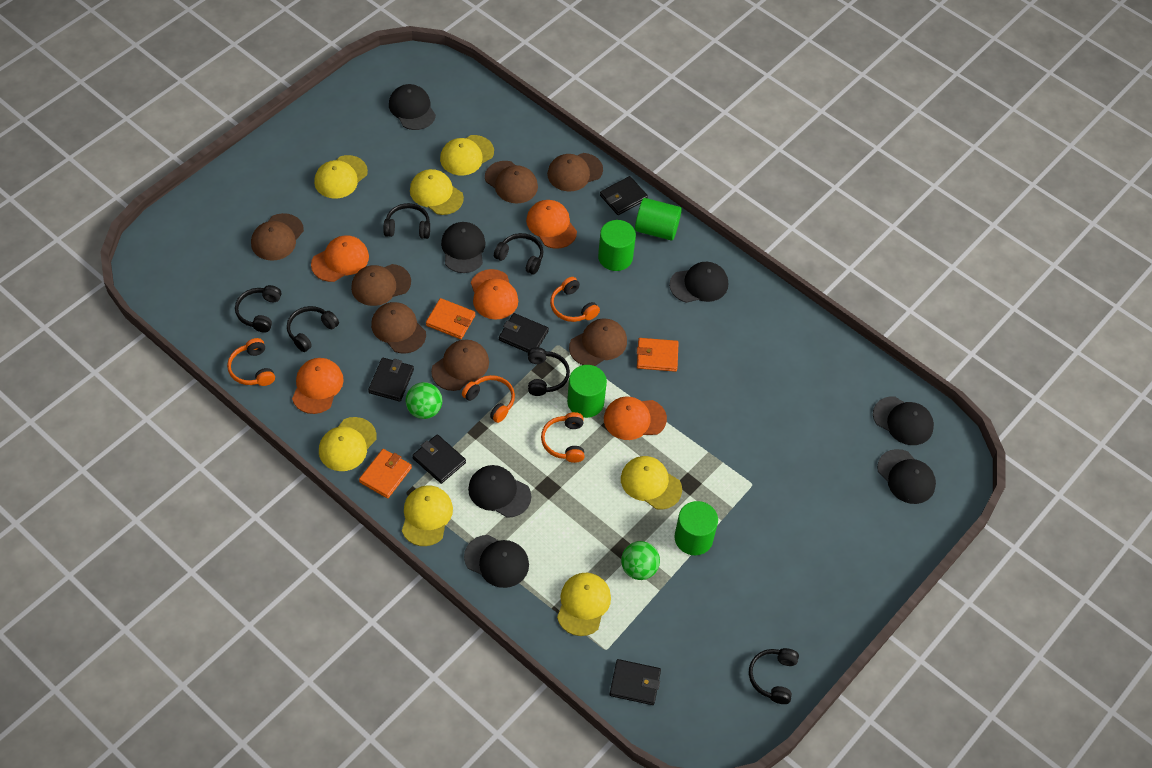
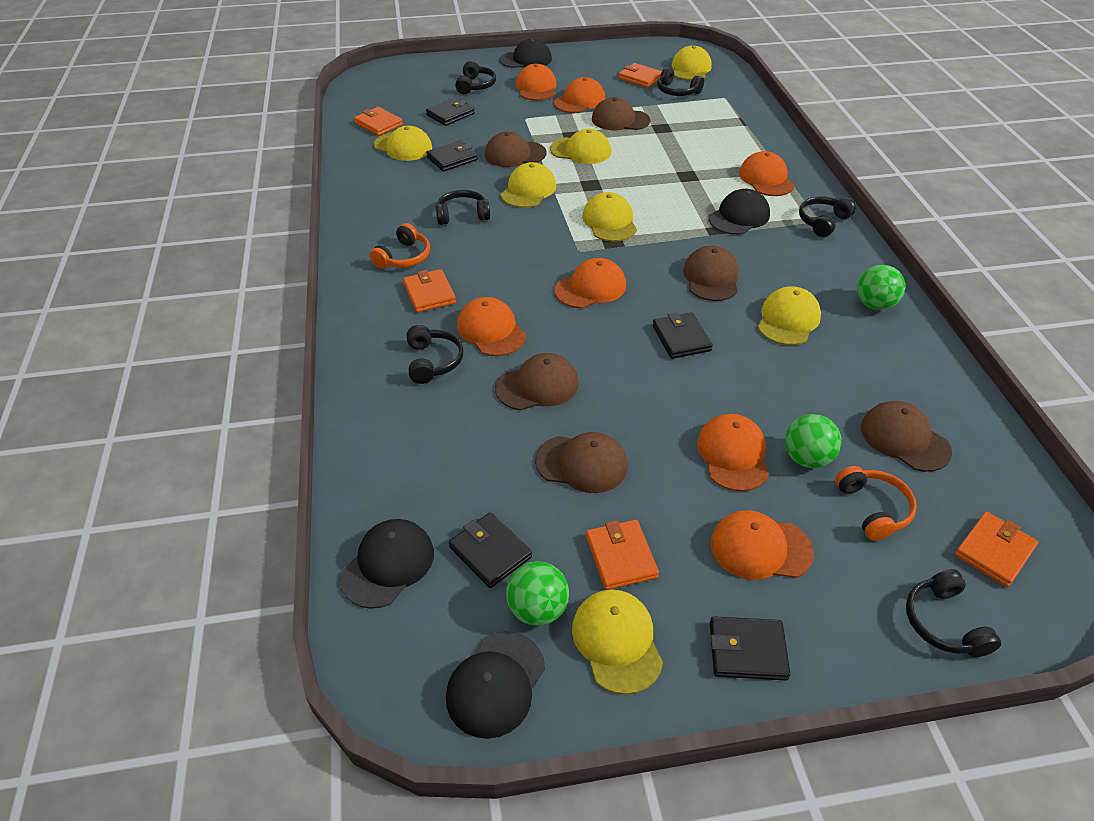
black cap: [389,84,436,130] [441,222,486,273] [464,535,529,588] [468,465,531,518] [669,262,728,303] [873,397,934,445] [877,449,936,504] = 7 -> [340,519,434,609] [446,631,545,739] [499,39,552,68] [709,189,770,235] = 4
brown cap: [251,213,304,261] [351,264,411,306] [371,302,426,353] [431,340,489,391] [485,161,538,204] [547,153,603,191] [569,319,627,366] = 7 -> [485,132,547,167] [495,353,579,410] [535,432,627,493] [592,97,650,130] [683,246,739,301] [861,401,952,472] = 6
green ball: [406,382,442,419] [621,541,660,580] = 2 -> [506,561,569,626] [785,414,842,468] [857,265,905,310] = 3
green cylinder: [567,365,607,418] [598,220,636,271] [635,198,682,241] [675,501,718,555] = 4 -> none = 0
orange cap: [292,358,344,414] [311,235,369,282] [471,269,518,320] [526,200,577,249] [604,396,667,440] = 5 -> [457,297,526,356] [516,64,557,101] [554,77,605,113] [554,258,626,308] [697,414,769,491] [710,510,814,580] [739,151,795,196] = 7
orange headphones: [227,338,275,386] [462,375,515,423] [541,412,584,463] [550,277,600,322] = 4 -> [370,223,430,269] [835,466,917,541] = 2
orange wallet: [359,449,412,498] [426,298,475,339] [637,338,679,372] = 3 -> [354,107,403,136] [403,269,456,313] [586,520,659,590] [618,63,662,88] [955,511,1038,587] = 5

